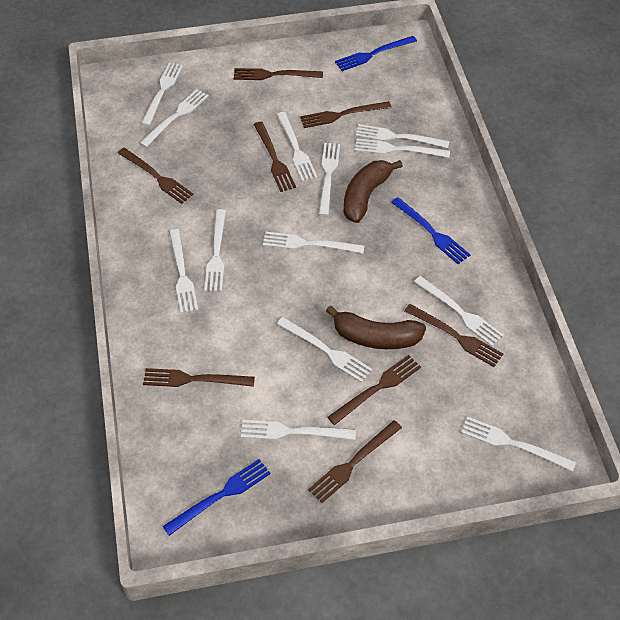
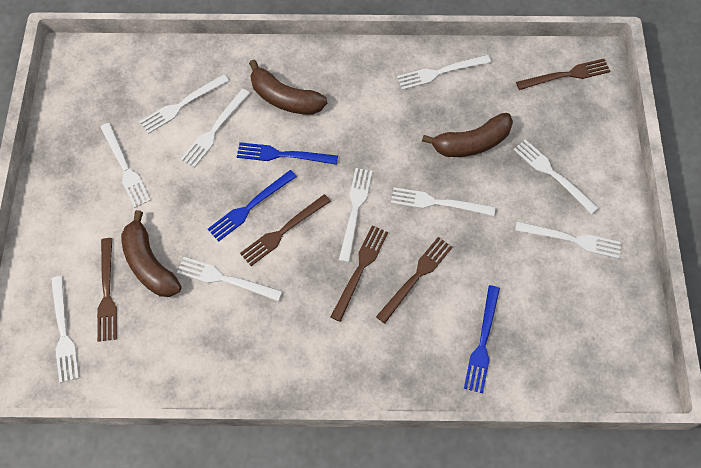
brown banana: [326,305,426,349] [344,160,403,223] = 2 -> [121,210,181,297] [249,60,327,115] [422,113,513,157] = 3
brown fork: [118,148,194,204] [143,368,255,387] [234,68,323,80] [254,122,296,192] [300,101,392,128] [308,420,402,503] [327,355,421,425] [405,304,503,367] = 8 -> [97,238,117,342] [240,194,331,266] [331,226,388,322] [376,237,453,323] [516,59,610,90] = 5
white fork: [140,89,209,147] [141,62,183,126] [169,229,198,313] [204,209,226,292] [241,420,356,440] [263,232,365,253] [277,112,317,182] [277,317,372,383] [319,143,340,216] [355,124,450,148] [355,138,450,158] [414,276,504,346] [461,416,576,472] = 13 -> [51,276,79,383] [100,123,151,208] [140,74,229,134] [177,257,282,301] [181,89,250,168] [339,168,372,263] [391,187,495,216] [397,55,491,90] [514,139,599,214] [515,221,622,259] = 10

